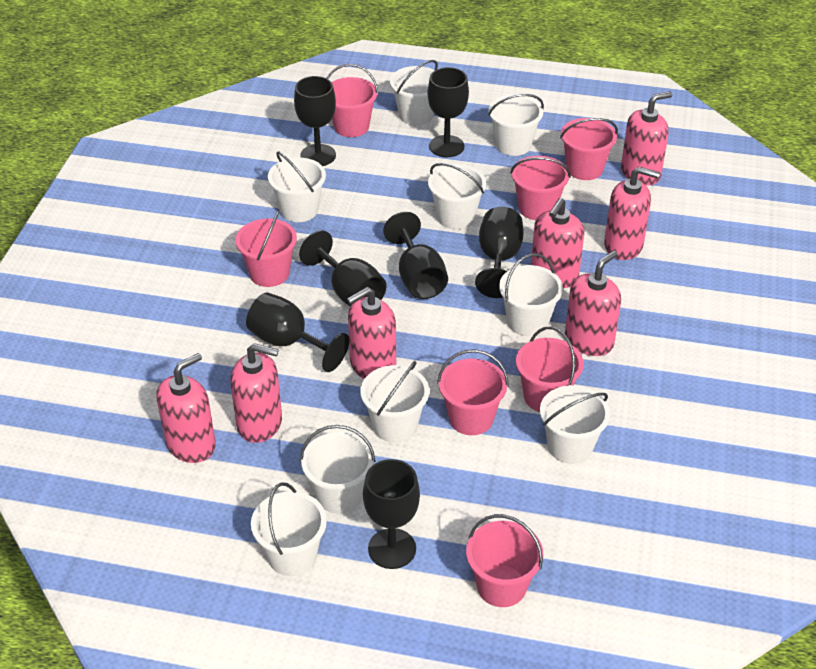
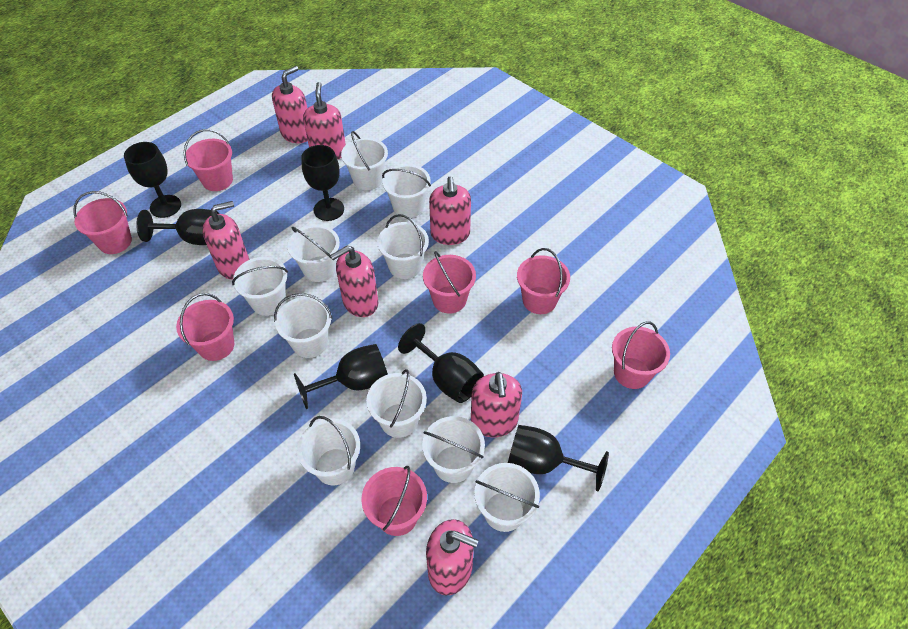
black goblet: [246,293,349,372] [294,76,336,166] [299,230,386,306] [363,459,420,569] [383,212,448,299] [428,67,469,157] [475,207,524,298] = 7 -> [124,142,181,218] [136,209,219,245] [294,344,388,409] [301,145,344,221] [398,323,484,403] [508,425,609,491] = 6
white bucket: [251,482,327,576] [268,151,326,222] [300,425,375,514] [360,361,429,443] [390,60,438,125] [428,163,486,229] [488,94,544,156] [499,254,563,336] [540,385,610,464] = 9 -> [232,257,288,316] [274,293,333,358] [288,225,340,282] [297,416,360,485] [341,131,388,190] [366,369,427,438] [377,214,429,279] [382,164,431,218] [422,416,485,483] [474,463,540,532] = 10

